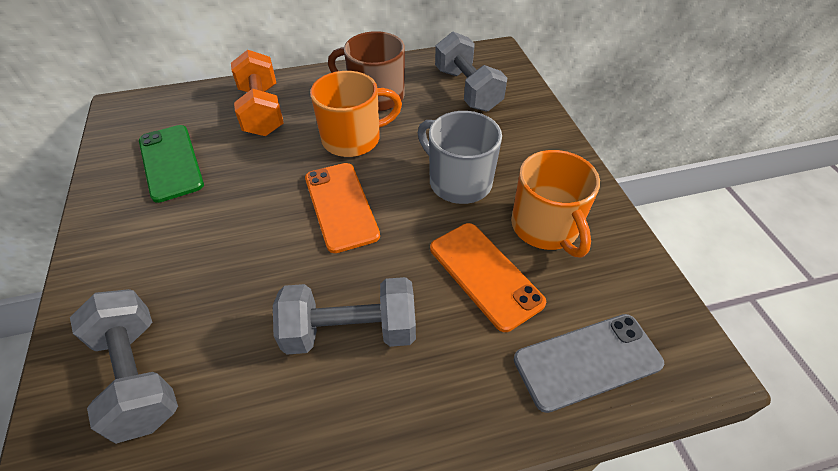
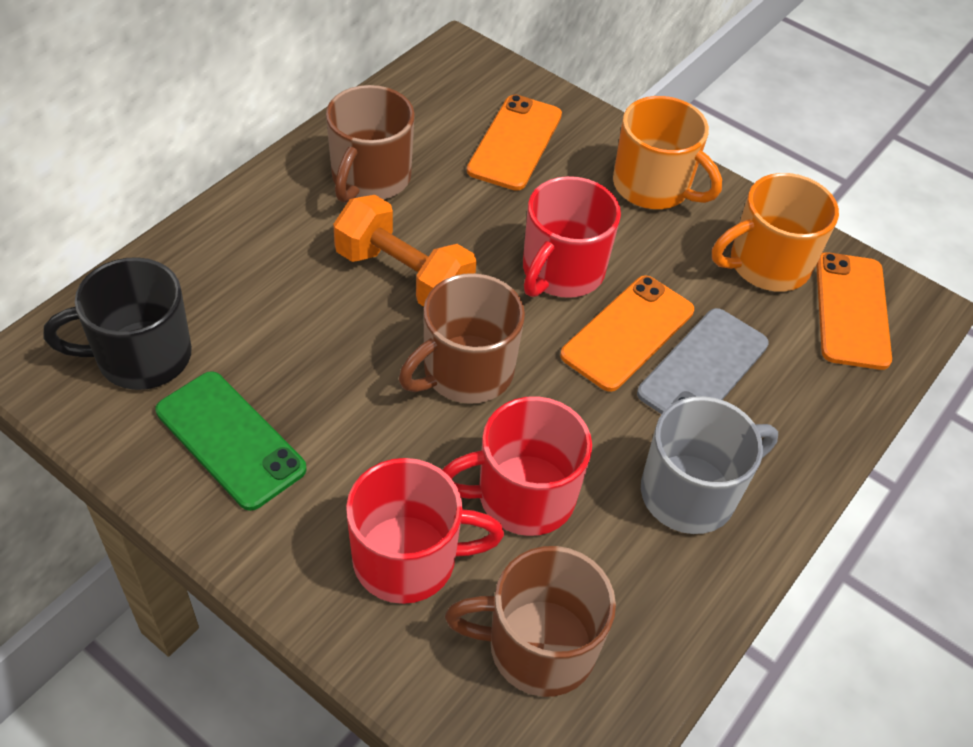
black mug: none = 0 -> [44,257,192,390] = 1
brown mug: [328,31,405,111] = 1 -> [326,85,415,203] [399,273,525,404] [445,546,616,697] = 3
grey dumbbell: [70,289,178,444] [273,277,416,355] [435,32,507,112] = 3 -> none = 0
orange phone: [305,163,380,253] [430,223,546,332] = 2 -> [467,95,562,191] [560,276,694,392] [816,252,892,370] = 3
red mug: none = 0 -> [346,458,504,604] [443,396,592,536] [523,176,621,298] = 3

